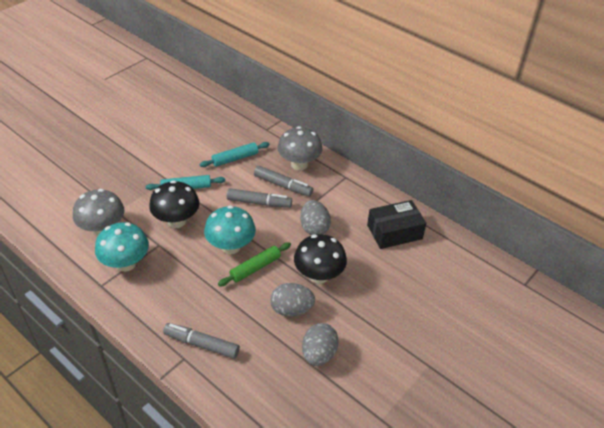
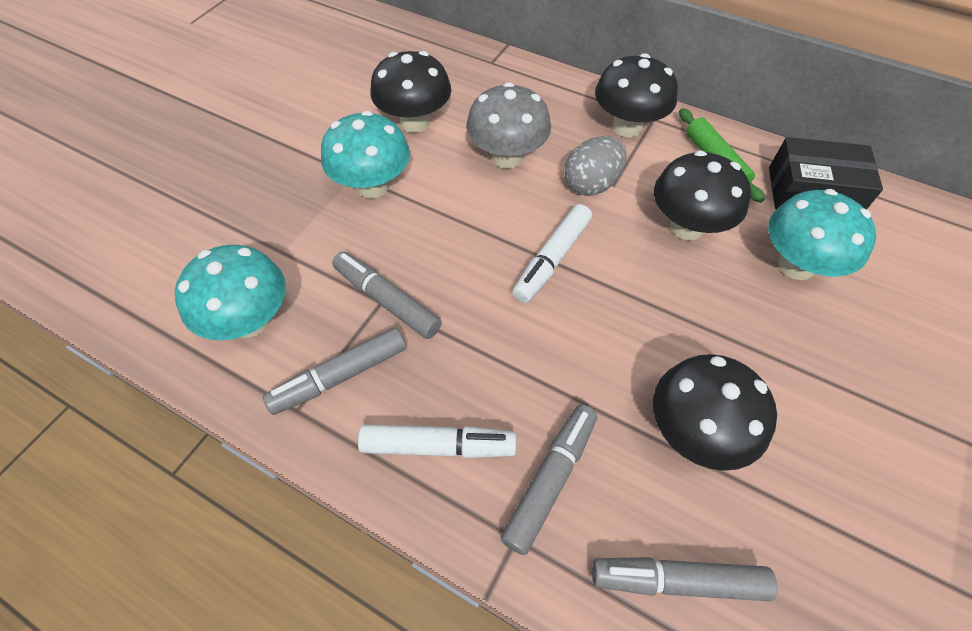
black mushroom: [149,180,199,228] [294,234,347,284] = 2 -> [370,51,451,133] [595,53,678,137] [653,354,777,471] [654,150,751,240] = 4
grey egg: [270,283,315,317] [300,200,331,235] [302,323,339,366] = 3 -> [565,136,626,196] = 1
grey marker: [163,323,240,359] [227,188,292,208] [254,166,313,197] = 3 -> [263,327,406,415] [332,251,442,339] [500,404,597,555] [592,557,778,601] = 4
grey mushroom: [73,189,124,236] [278,126,322,170] = 2 -> [466,82,551,169] = 1
turquoise mushroom: [95,222,149,272] [204,205,256,254] = 2 -> [175,245,286,340] [321,111,410,199] [768,189,876,280] = 3
turquoise rolling pin: [146,175,225,190] [199,142,269,167] = 2 -> none = 0
white marker: none = 0 -> [358,424,516,458] [512,204,592,303] = 2

